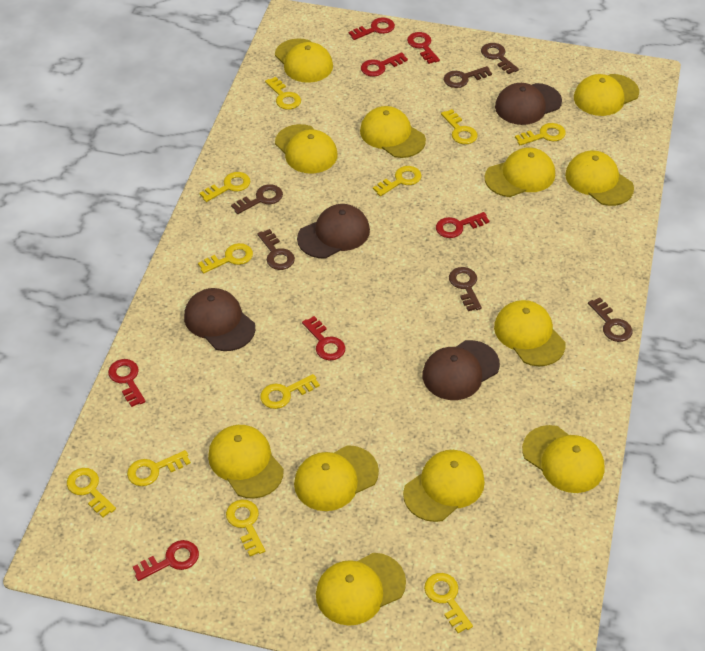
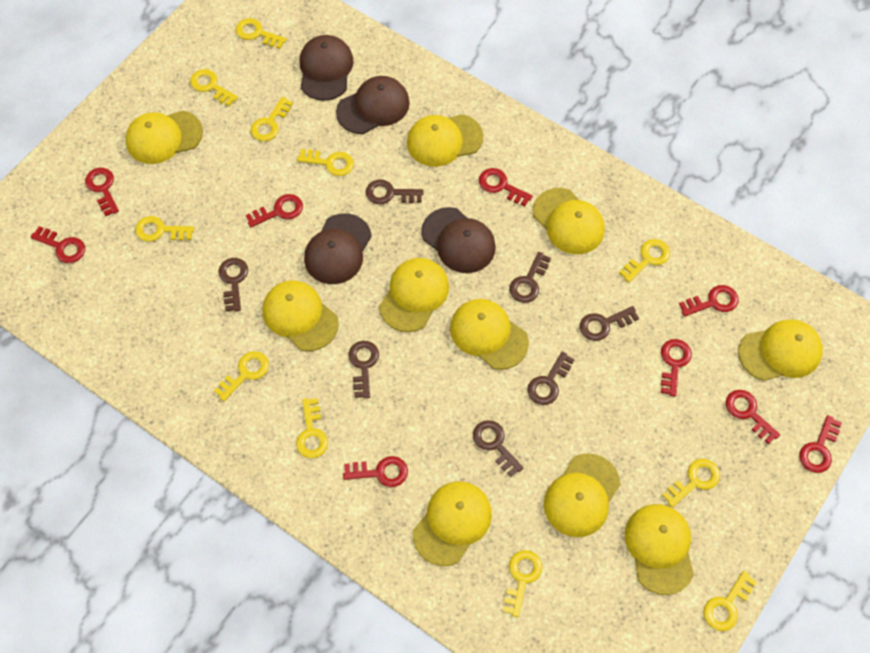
brown key: [231,184,283,214] [257,229,295,270] [444,66,492,88] [449,267,482,311] [481,43,519,74] [588,297,632,342] = 6 -> [218,258,248,311] [348,341,379,398] [366,180,423,204] [473,420,523,477] [509,252,551,303] [527,352,575,405] [580,306,639,341] = 7
red key: [108,359,146,407] [133,540,199,581] [302,316,345,360] [349,17,395,40] [361,52,408,77] [407,32,440,64] [436,212,490,238] = 7 -> [31,226,85,263] [85,168,119,216] [246,194,303,228] [343,456,408,487] [479,168,533,207] [661,339,692,397] [679,285,739,317] [726,390,780,444] [799,415,842,473] = 9
yellow cap: [208,425,284,499] [275,38,333,83] [275,124,338,174] [294,445,379,511] [316,553,406,626] [360,106,426,158] [403,450,485,522] [484,147,555,197] [494,300,565,366] [522,425,604,493] [565,150,634,206] [574,74,639,116] = 12 -> [125,111,203,164] [262,280,339,351] [379,258,449,332] [407,114,483,167] [413,481,492,566] [450,299,529,370] [532,188,605,254] [544,453,620,537] [625,504,694,595] [738,319,823,381] = 10

